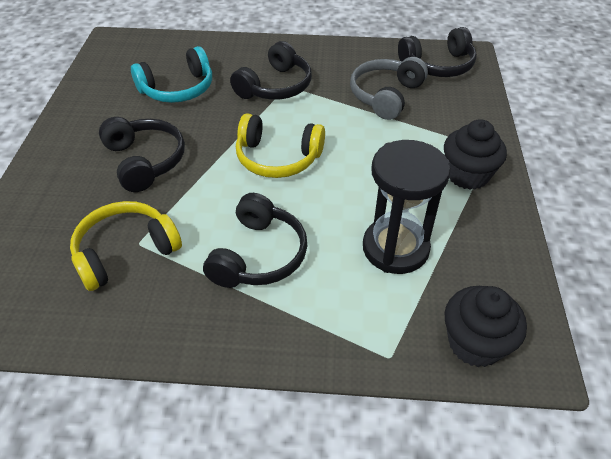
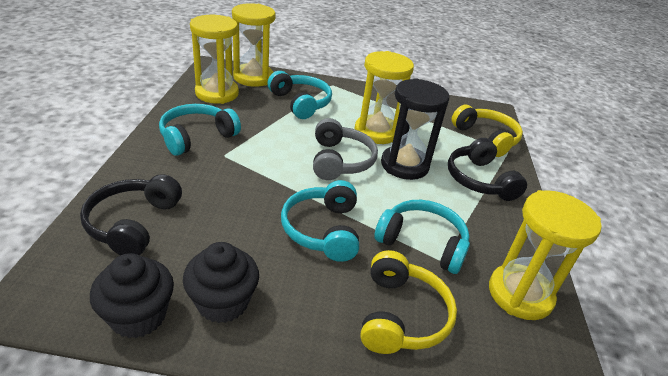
black headphones: [99,117,185,192] [203,193,307,288] [230,41,312,100] [398,27,477,77] = 4 -> [80,174,182,255] [448,138,527,201] = 2
turquoise headphones: [131,46,212,103] = 1 -> [159,104,241,156] [267,71,332,119] [281,180,359,262] [374,200,470,274] = 4
yellow hourglass: none = 0 -> [190,15,239,104] [232,3,276,87] [354,51,414,144] [489,190,602,320] = 4

